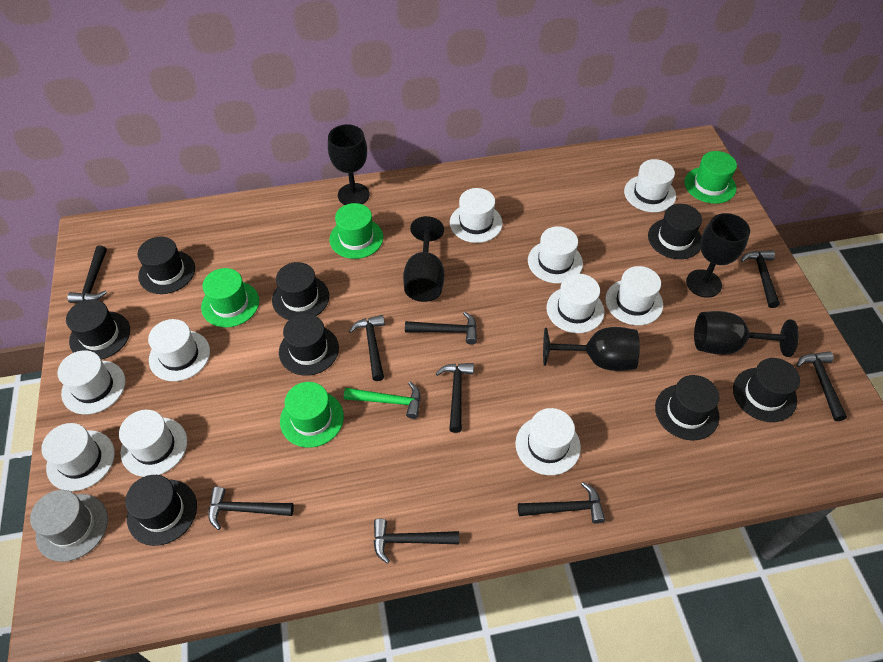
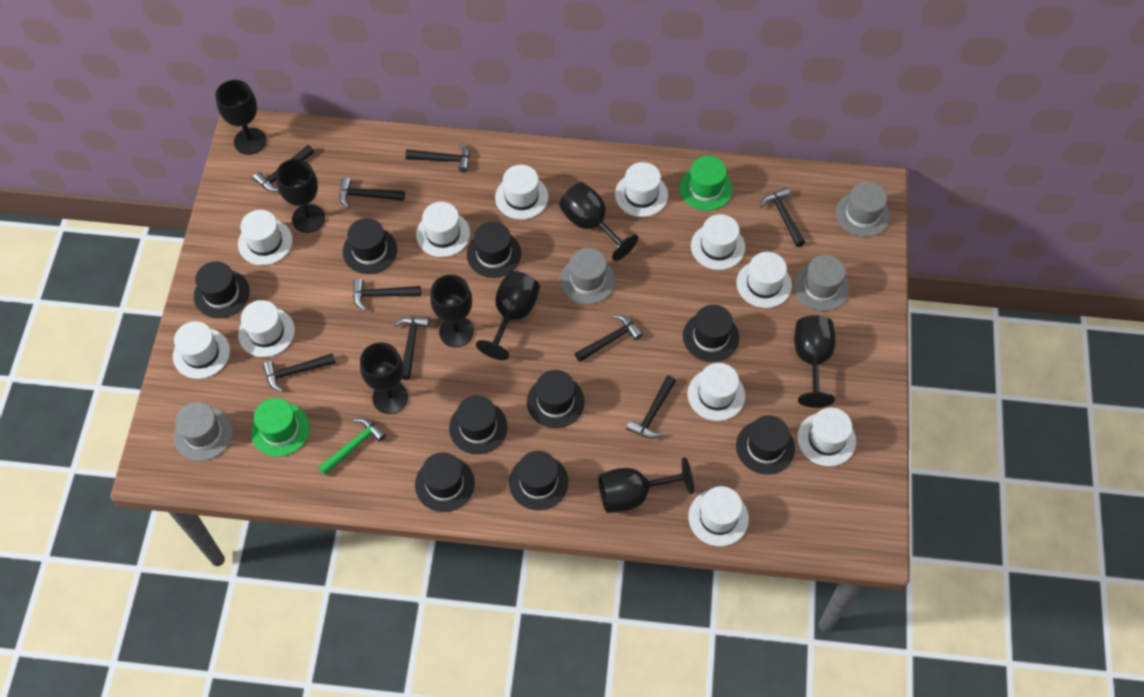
black goblet: [328,124,370,205] [403,216,444,302] [543,327,640,371] [686,213,750,298] [694,311,799,357] = 5 -> [215,80,266,155] [276,158,325,233] [360,342,408,414] [430,274,474,347] [476,271,540,360] [559,182,638,261] [598,457,694,513] [794,315,836,408] = 8
black hat: [66,299,130,359] [125,475,197,546] [138,237,195,294] [272,262,329,320] [279,314,339,376] [648,204,702,259] [655,375,720,440] [733,358,800,422] = 8 -> [194,262,250,318] [343,218,397,274] [415,452,475,512] [449,396,507,454] [467,222,521,278] [509,451,568,510] [527,370,585,428] [683,305,739,362] [736,415,795,475] = 9
green hat: [201,268,259,328] [280,382,344,448] [330,203,383,259] [684,151,737,204] = 4 -> [251,398,310,457] [679,156,733,211] = 2
grey hat: [30,490,108,562] = 1 -> [174,402,233,461] [560,248,615,304] [794,255,849,311] [836,182,890,237] = 4
white hat: [42,423,115,491] [57,350,125,414] [119,410,187,477] [148,319,210,381] [450,188,503,243] [515,408,581,475] [528,226,583,283] [547,274,604,333] [605,266,663,325] [624,159,676,212] = 10 -> [173,321,230,379] [238,210,292,265] [238,300,295,357] [416,202,470,257] [495,165,548,220] [615,162,668,217] [688,363,745,421] [688,486,749,546] [691,214,745,270] [736,252,792,308] [797,407,856,466] = 11

